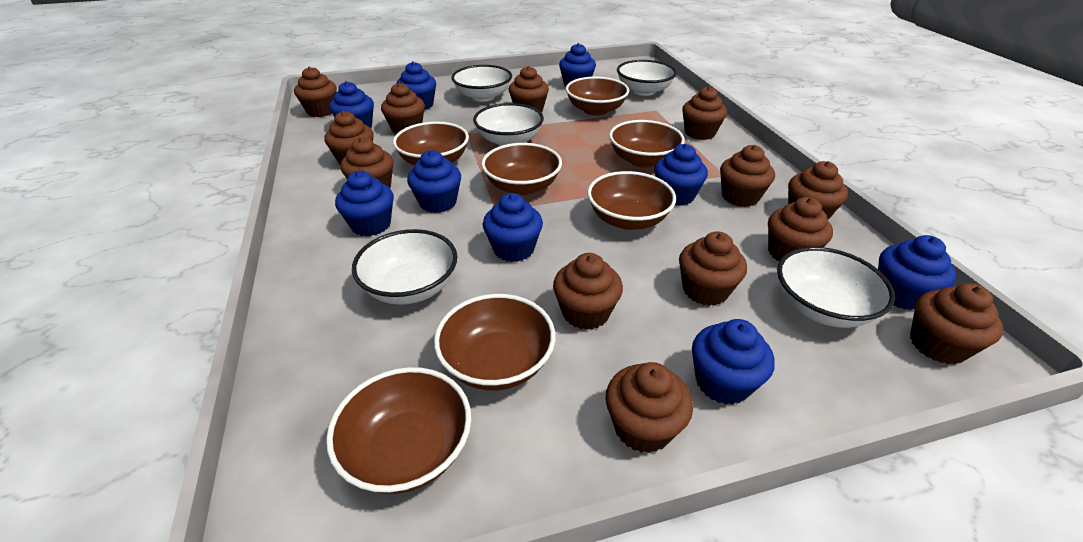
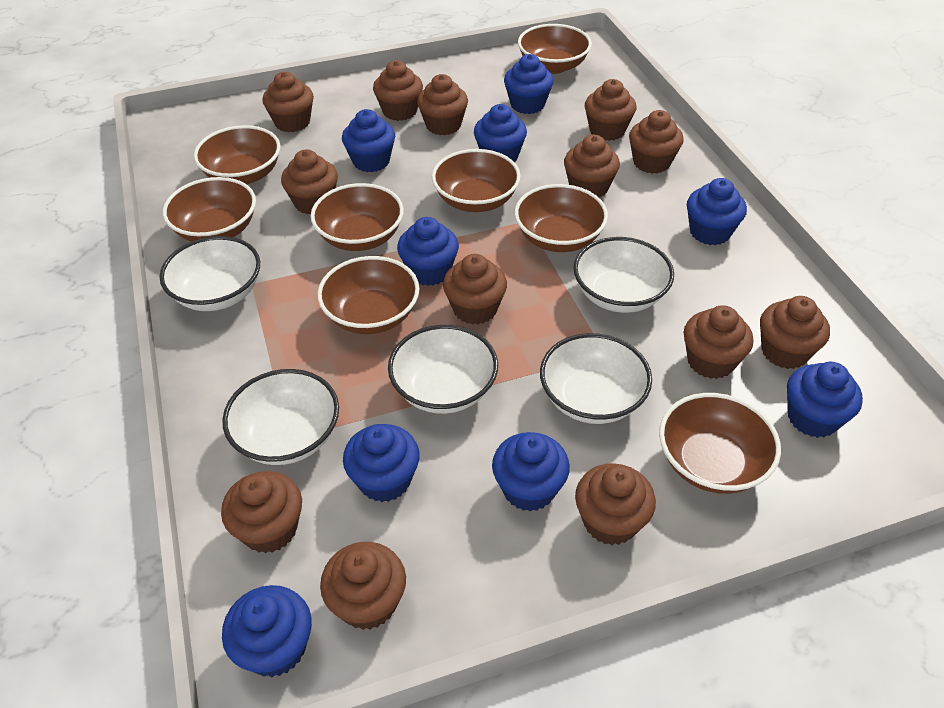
brown bowl: [326,367,471,494] [393,122,469,165] [434,294,555,391] [481,143,562,195] [566,77,629,116] [587,171,676,230] [609,120,685,168] = 7 -> [163,177,256,242] [194,125,280,184] [311,183,404,251] [317,256,419,334] [432,149,521,212] [514,184,608,252] [518,24,592,74] [659,393,781,494] = 8

